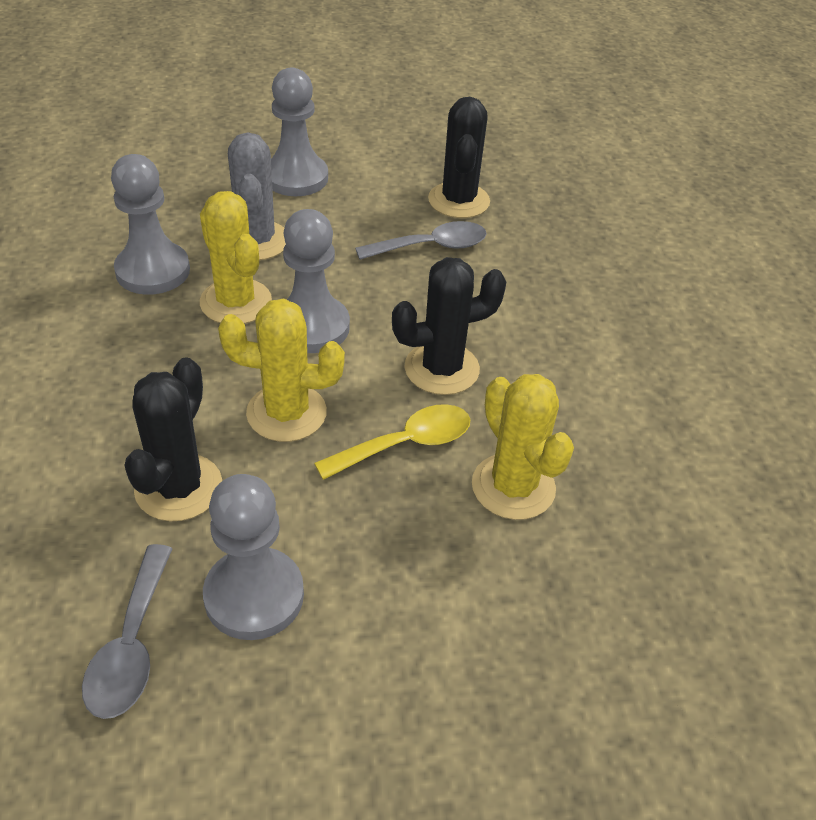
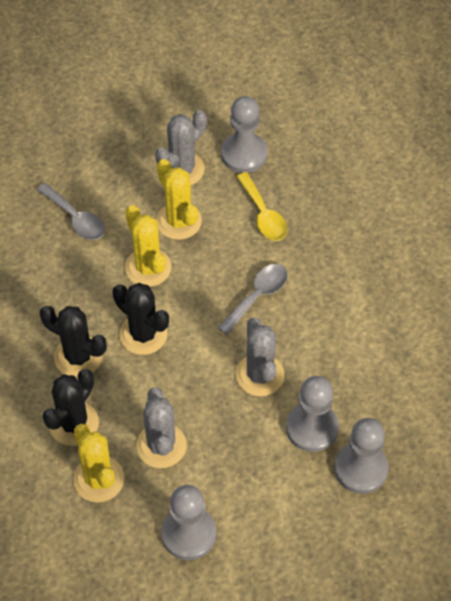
grey cactus: [228,132,286,260] = 1 -> [136,387,187,468] [155,110,207,185] [236,317,285,396] = 3

